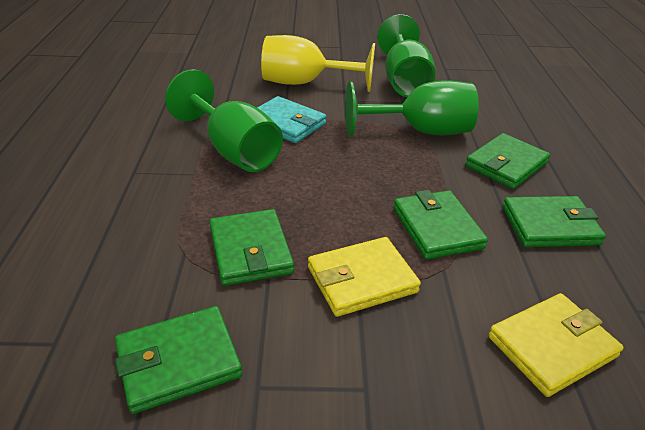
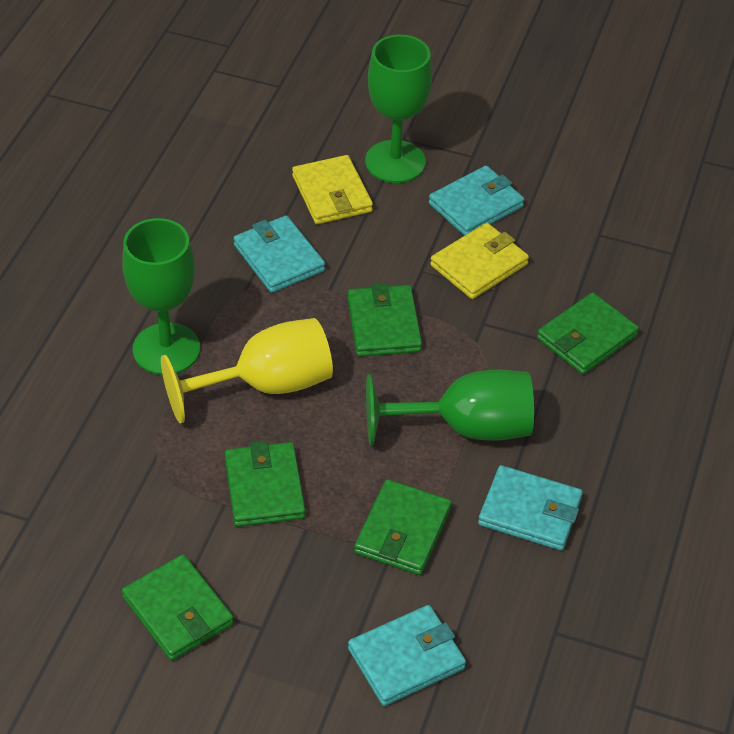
turquoise wallet: [257,96,326,143] = 1 -> [233,215,325,293] [348,605,466,706] [429,165,524,236] [478,465,583,551] = 4

